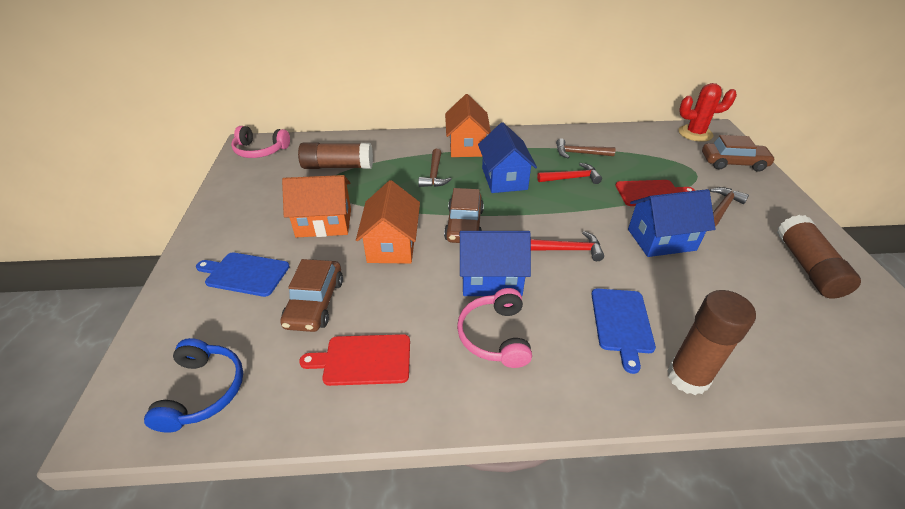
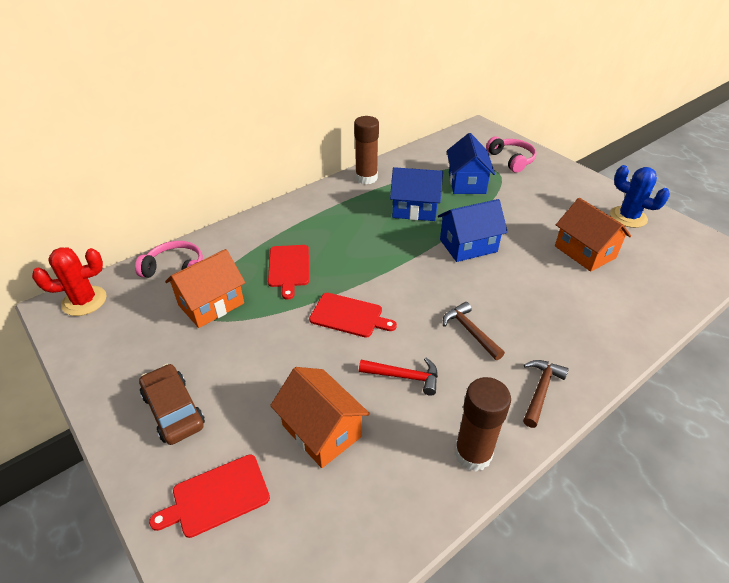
blue cactus: none = 0 -> [610,165,670,228] = 1
blue cutting board: [196,252,290,297] [591,288,656,374] = 2 -> none = 0
blue headphones: [144,338,243,433] = 1 -> none = 0
brown car: [280,259,343,332] [444,188,484,243] [702,135,776,172] = 3 -> [139,364,205,445] = 1
brown glue stick: [298,142,373,169] [667,290,756,395] [777,215,861,298] = 3 -> [354,116,379,184] [454,377,511,471] = 2
brown hammer: [418,149,452,187] [556,138,615,158] [710,187,749,227] = 3 -> [443,302,505,360] [523,360,569,428] = 2
red cutting board: [299,334,410,386] [616,180,695,206] = 2 -> [149,454,270,538] [268,245,309,300] [309,293,397,338] = 3
red hammer: [531,231,604,261] [537,163,602,184] = 2 -> [359,358,438,396] = 1

